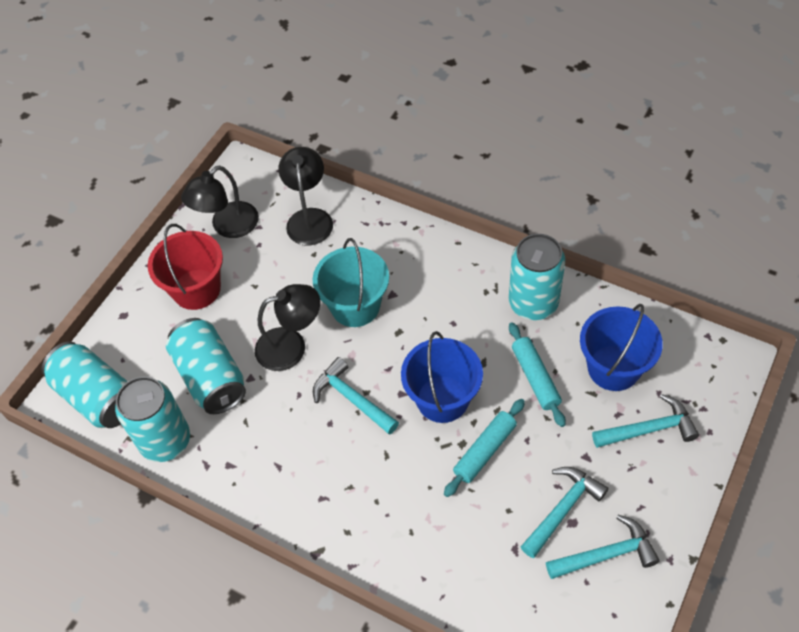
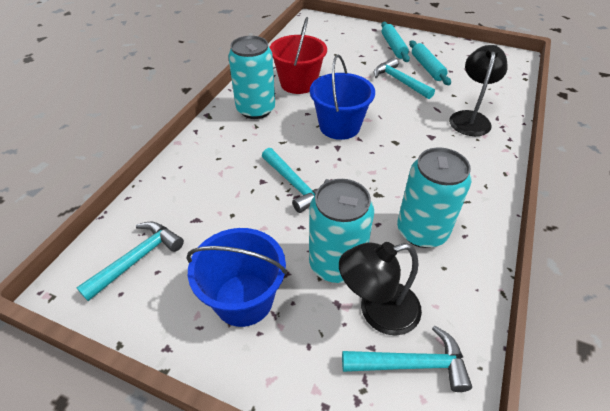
black lamp: [181,166,259,238] [255,284,320,371] [278,147,333,245] = 3 -> [339,242,422,336] [449,45,508,136] = 2
turquoise bucket: [313,238,389,327] = 1 -> none = 0
turquoise can: [42,342,128,428] [115,376,190,462] [166,318,246,414] [509,234,565,320] = 4 -> [228,36,275,119] [309,179,374,283] [397,148,472,248] = 3

